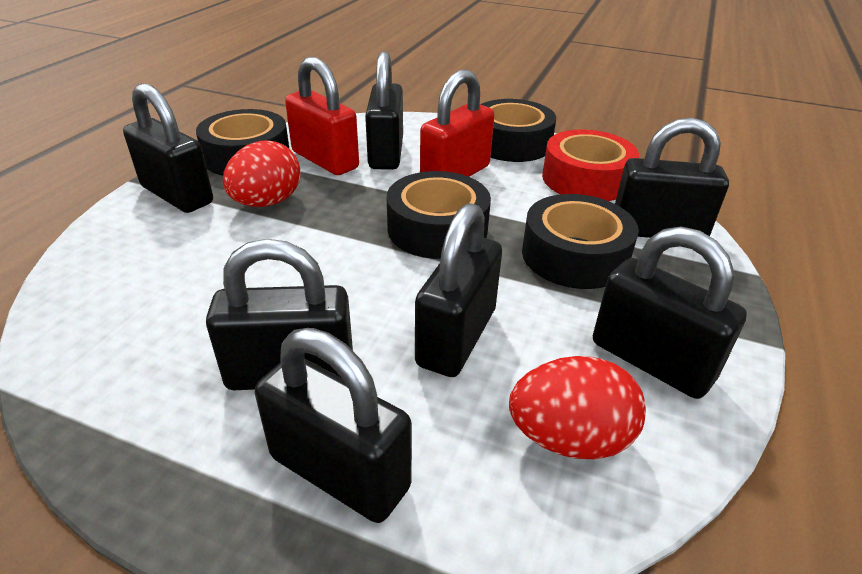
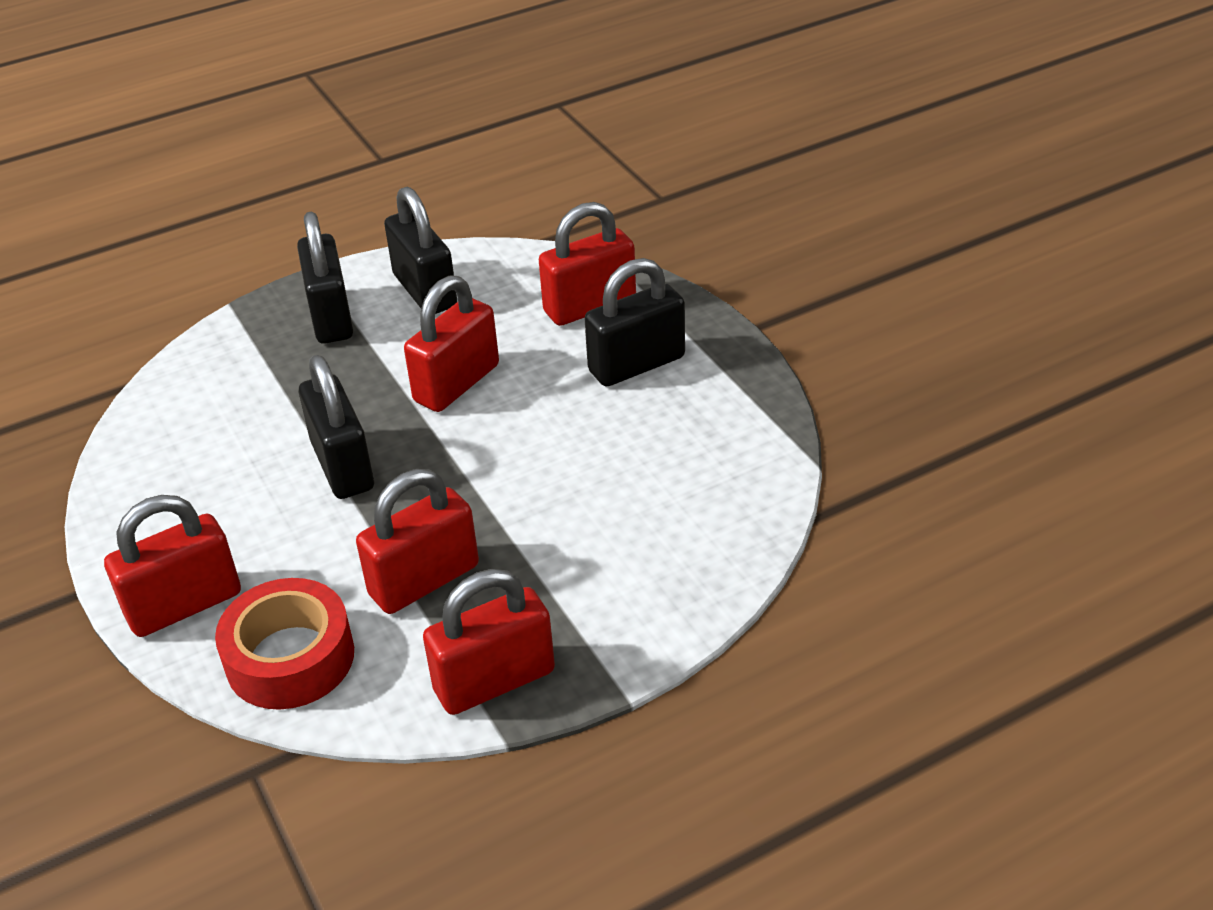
black padlock: [123,83,213,213] [206,239,353,390] [255,328,412,523] [365,51,403,170] [415,203,502,377] [593,226,747,399] [615,118,729,238] = 7 -> [297,212,353,344] [299,355,374,499] [384,187,457,314] [584,258,685,386] = 4
black tape: [196,109,289,176] [387,171,491,259] [480,99,556,162] [522,194,639,289] = 4 -> none = 0
red egg: [223,140,301,207] [509,356,646,459] = 2 -> none = 0
red padlock: [285,57,359,175] [420,70,494,177] = 2 -> [104,495,241,637] [356,469,479,614] [404,275,499,412] [423,569,555,715] [539,202,636,326] = 5

